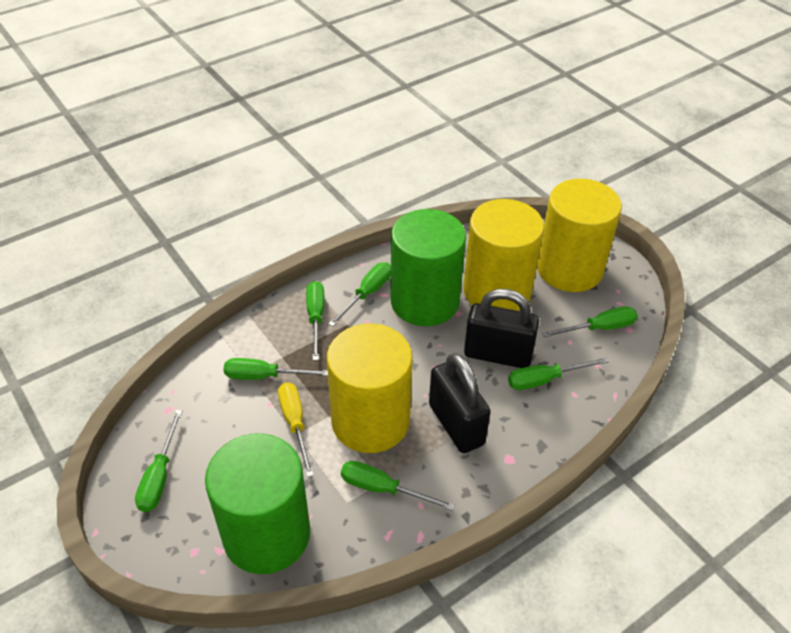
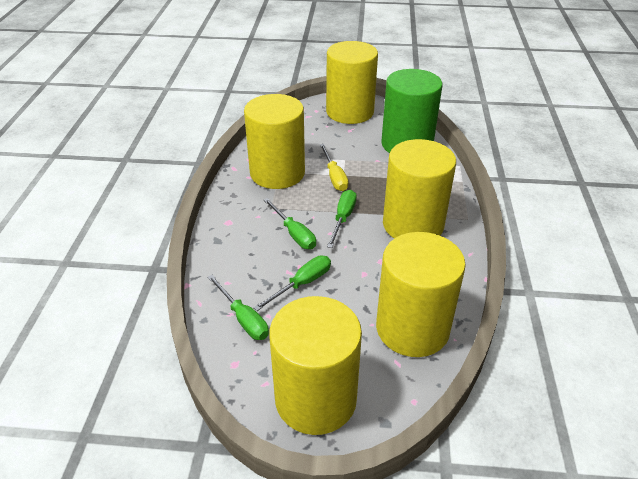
black padlock: [429,353,491,453] [464,289,539,368] = 2 -> none = 0
green cylinder: [205,434,310,574] [390,209,466,326] = 2 -> [381,69,442,153] = 1
green screwdriver: [135,410,183,512] [224,358,328,380] [306,281,324,361] [328,262,391,327] [341,461,455,511] [508,357,609,390] [542,306,638,338] = 7 -> [207,275,269,340] [253,255,331,311] [264,198,316,249] [327,190,357,248] = 4
yellow cylinder: [327,323,413,453] [463,199,544,311] [537,179,622,292] = 3 -> [244,94,305,189] [269,296,362,435] [326,41,378,124] [376,232,466,357] [383,139,456,239] = 5

